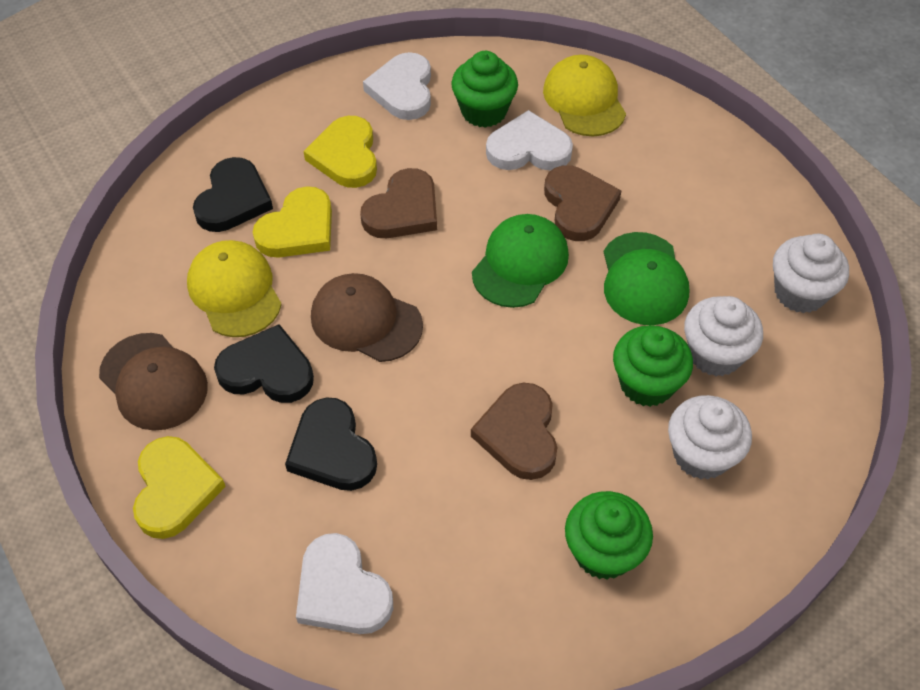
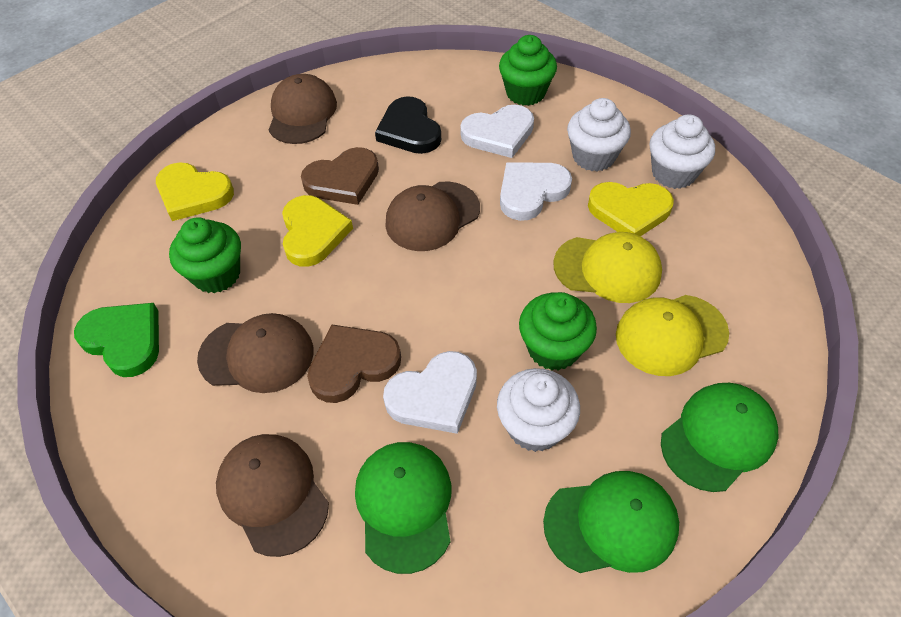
black heart: [193,157,273,232] [214,324,314,403] [285,398,377,491] = 3 -> [375,96,441,154] = 1
brown cap: [99,333,208,431] [311,273,423,362] = 2 -> [197,313,313,393] [216,434,329,557] [269,74,337,144] [385,182,480,251] = 4
brown heart: [360,168,437,238] [471,383,557,480] [544,165,621,241] = 3 -> [301,147,379,205] [307,325,401,403] = 2
green cap: [472,214,569,308] [604,232,689,325] = 2 -> [355,442,451,574] [543,471,679,573] [661,383,779,492] = 3
green heart: none = 0 -> [74,303,159,377] = 1

